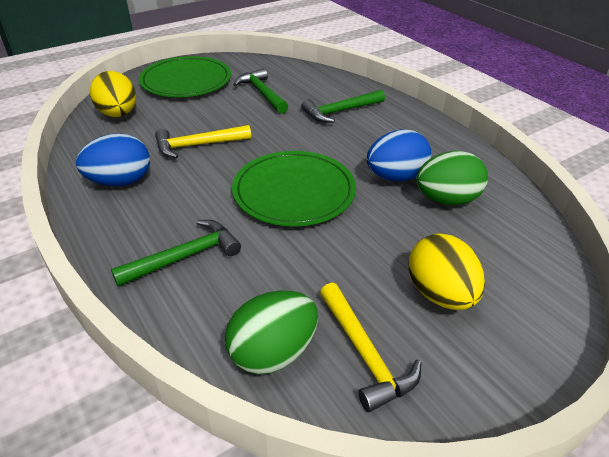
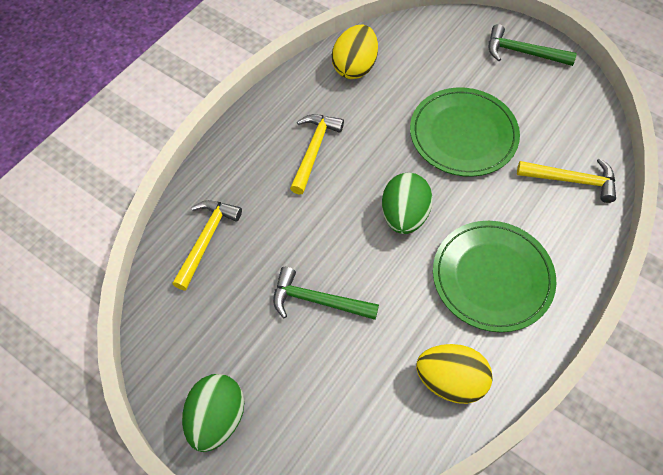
blue egg: [76,133,150,186] [367,129,432,181] = 2 -> none = 0
green hammer: [111,220,241,287] [233,68,288,114] [301,90,385,123] = 3 -> [273,267,379,320] [489,24,577,66] = 2
yellow hammer: [155,125,251,158] [320,283,421,412] = 2 -> [172,200,242,290] [290,114,344,195] [517,158,616,203] = 3

